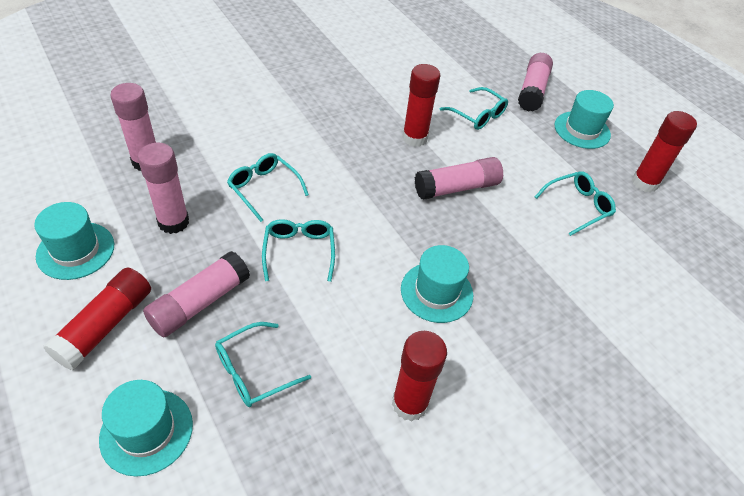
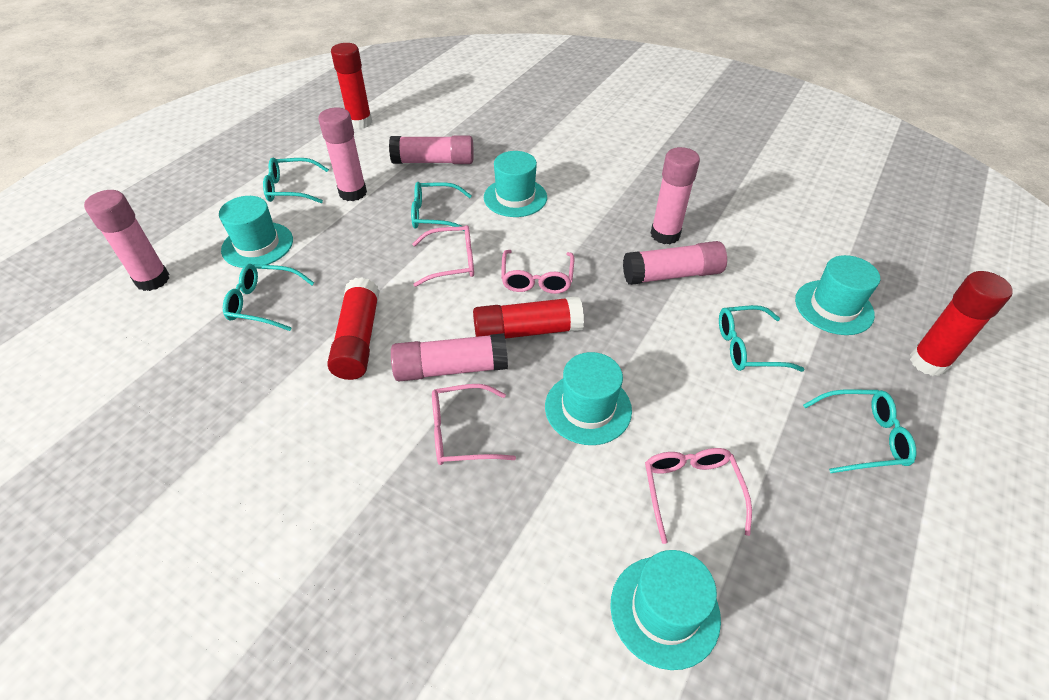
pink glasses: none = 0 -> [412,225,474,287] [432,384,516,465] [501,250,574,294] [645,448,752,544] = 4
pink glue stick: [110,83,156,171] [138,143,189,234] [143,251,250,337] [415,157,503,200] [518,53,553,112] = 5 -> [84,190,169,291] [318,107,367,201] [389,136,474,164] [391,333,508,382] [623,241,727,285] [651,147,700,244] = 6
turquoise hat: [34,202,114,280] [99,380,193,477] [401,245,473,323] [554,90,614,149] = 4 -> [219,196,293,268] [484,151,547,217] [545,352,632,445] [610,550,721,670] [795,255,880,335] = 5

